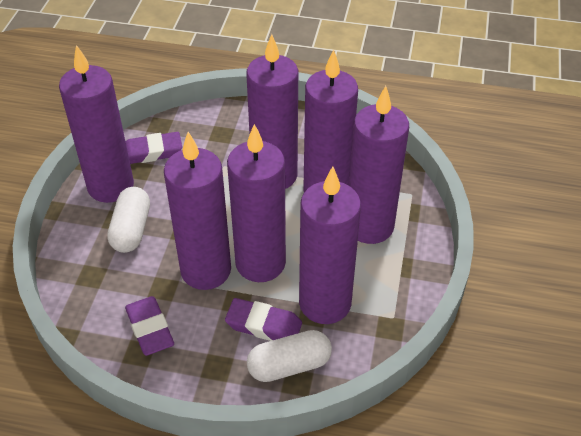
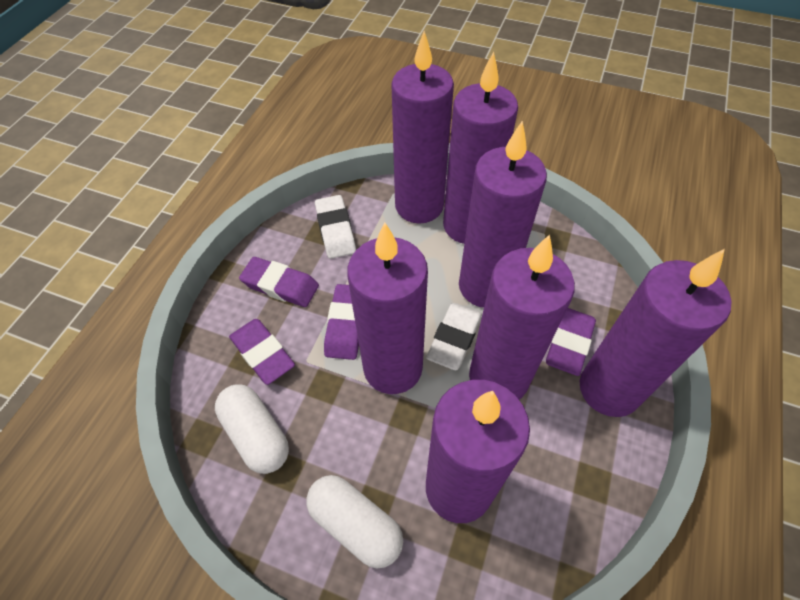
purple eraser: [125,132,182,164] [125,296,174,356] [225,298,302,341] = 3 -> [229,319,295,385] [239,257,319,307] [324,284,359,360] [546,308,596,376] = 4
white eraser: none = 0 -> [315,195,356,259] [426,303,482,370] = 2

